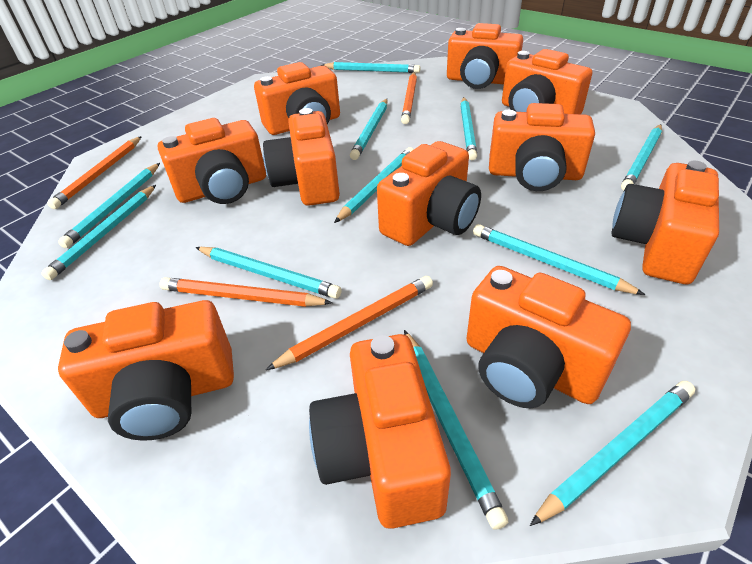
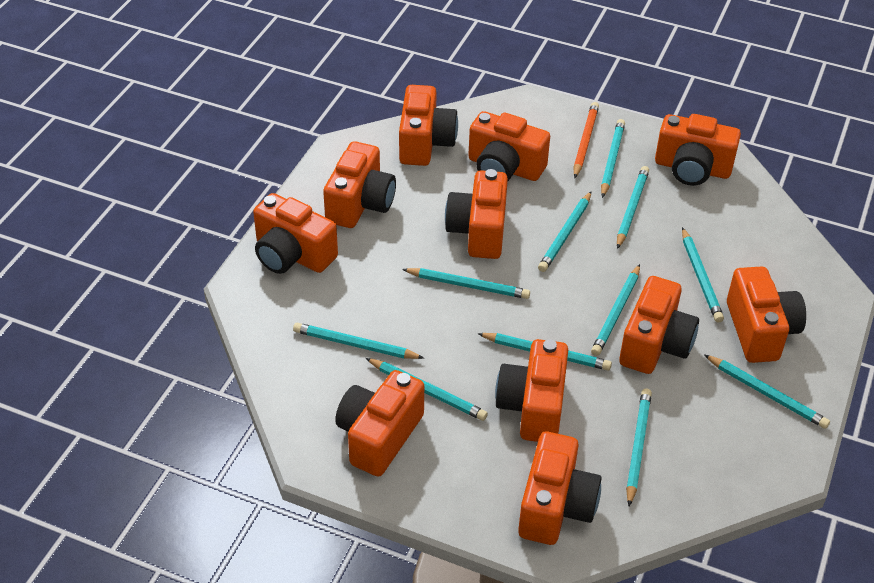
orange pencil: [48,136,142,209] [160,277,333,307] [266,276,433,370] [401,72,417,124] = 4 -> [574,102,599,178] = 1

